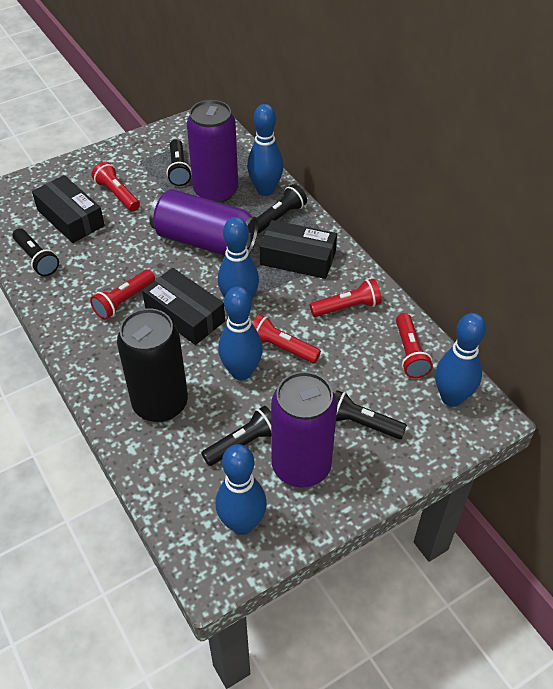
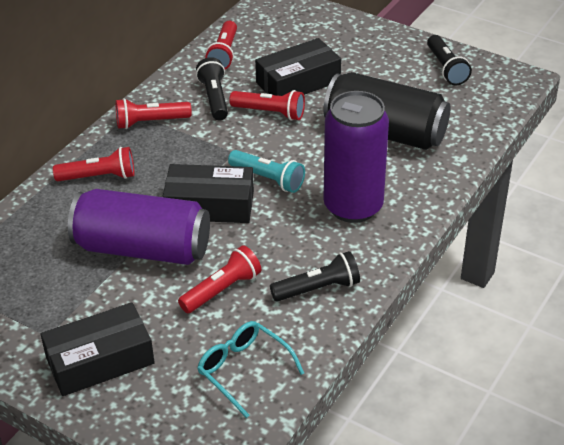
black flashlight: [13,228,59,276] [167,139,192,186] [201,406,271,466] [257,184,307,233] [335,390,407,439] = 5 -> [196,57,228,120] [270,251,360,302] [427,35,472,85] = 3
blue bowling pin: [216,444,267,535] [218,217,259,299] [218,286,263,380] [247,104,284,196] [435,313,486,407] = 5 -> none = 0
purple can: [150,189,258,256] [187,100,238,203] [271,371,338,488] = 3 -> [68,189,210,265] [324,91,389,223] = 2
turquoise flashlight: none = 0 -> [228,150,305,193] = 1
turquoise glasses: none = 0 -> [197,321,304,418] = 1

